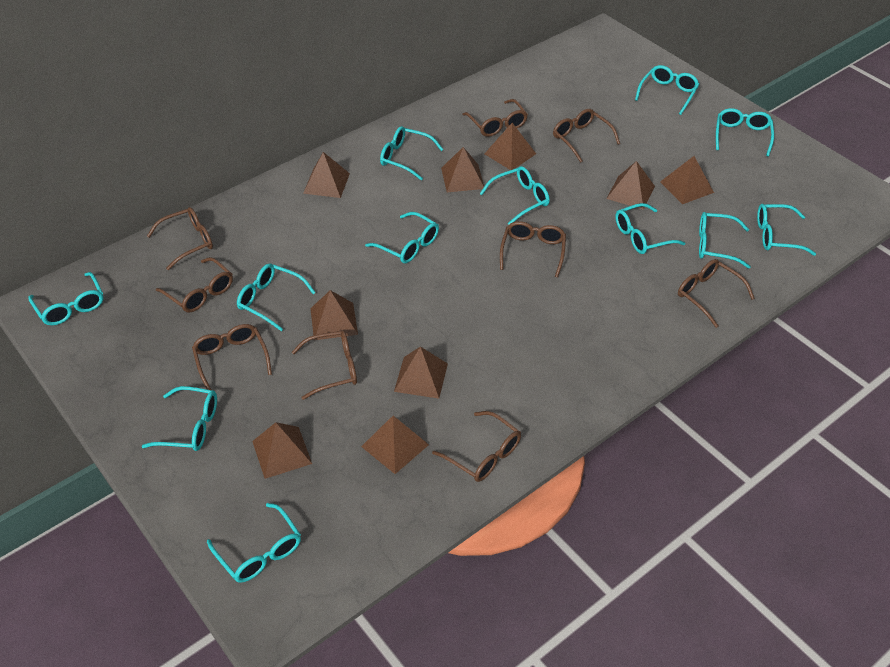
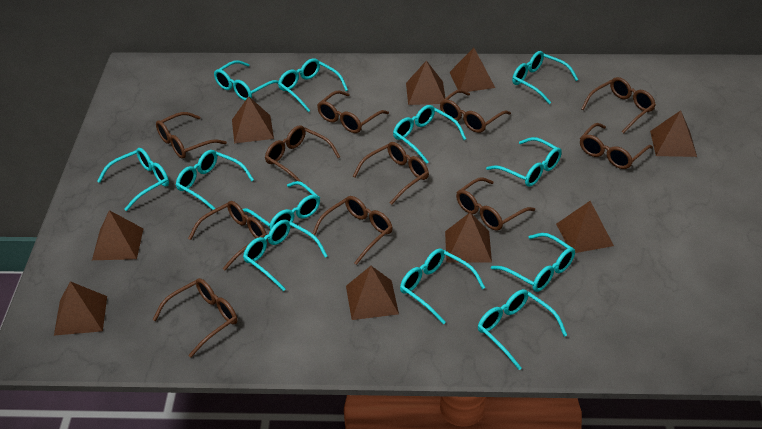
brown glasses: [147,207,213,270] [156,257,233,313] [192,324,272,390] [292,330,357,400] [432,411,521,482] [462,99,528,137] [500,221,566,277] [553,109,620,163] [678,259,755,328] = 9 -> [153,278,237,358] [156,112,227,159] [188,201,267,270] [265,125,340,183] [312,196,393,265] [317,91,389,133] [353,142,429,205] [440,89,511,133] [456,177,535,231] [580,123,653,169] [581,77,656,133] = 11

